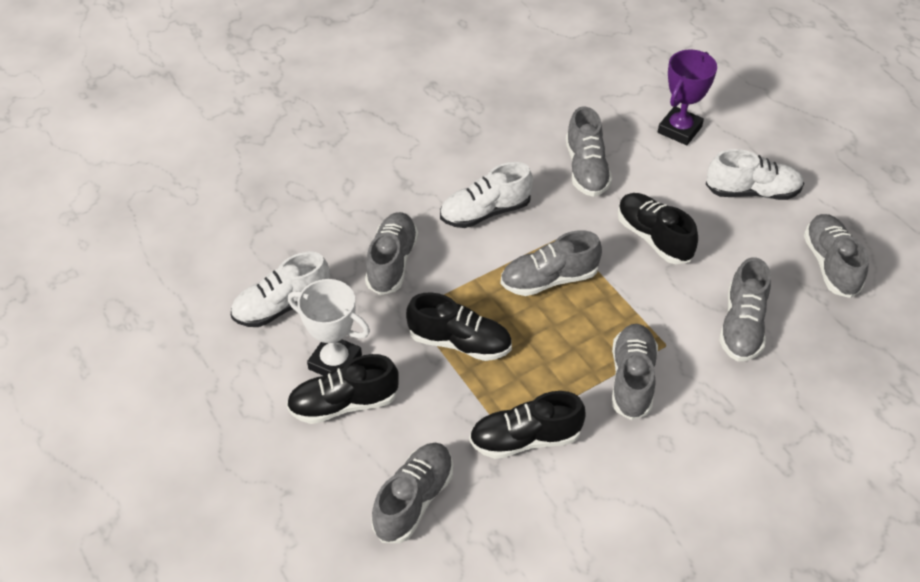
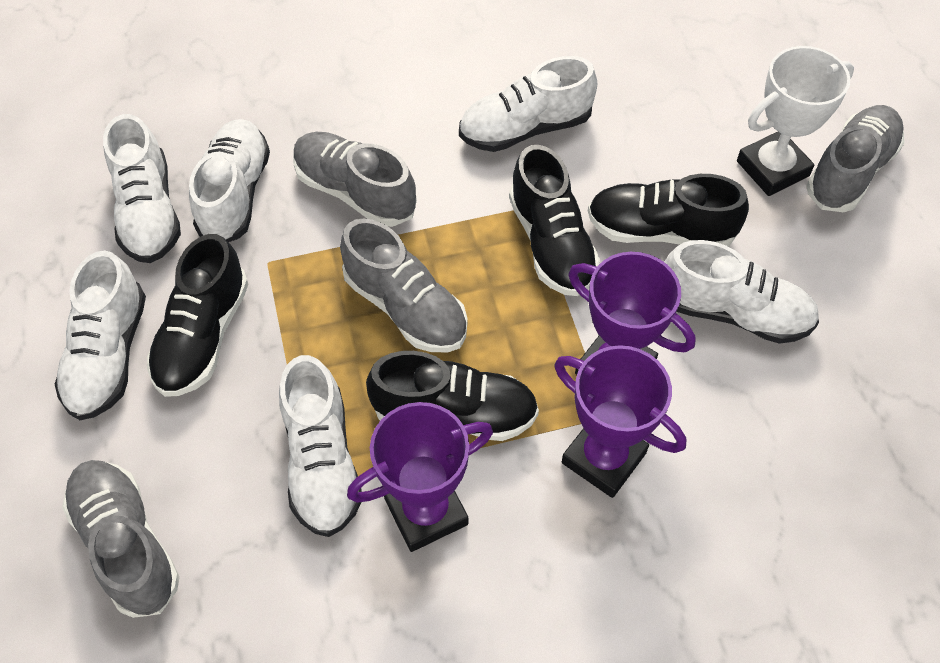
grey shoe: [365,212,418,295] [371,443,453,543] [501,230,602,296] [566,106,612,197] [612,324,658,420] [719,257,771,361] [804,214,869,298] = 7 -> [62,460,180,618] [293,132,417,227] [340,218,467,352] [806,105,905,212] = 4
purple trophy: [658,50,717,145] = 1 -> [347,402,493,552] [554,345,686,498] [568,252,696,375] = 3
white shoe: [231,252,330,327] [440,162,533,228] [705,149,804,200] = 3 -> [55,250,146,420] [103,114,181,263] [189,119,270,242] [279,355,362,537] [459,56,597,152] [664,240,819,344] = 6

